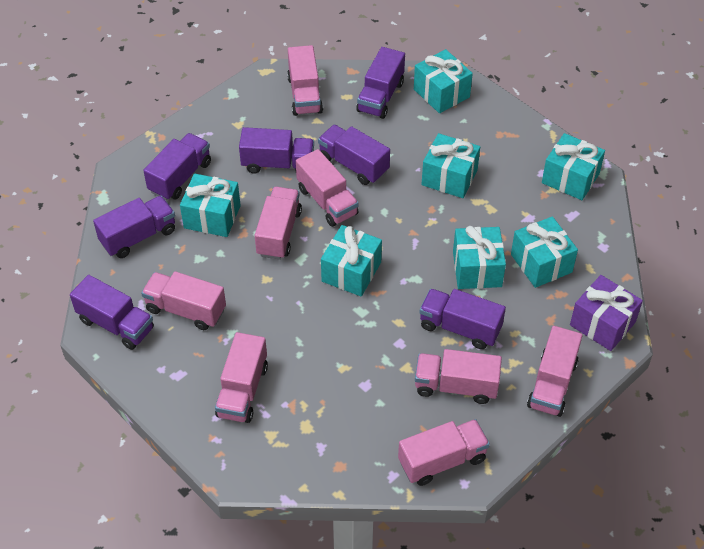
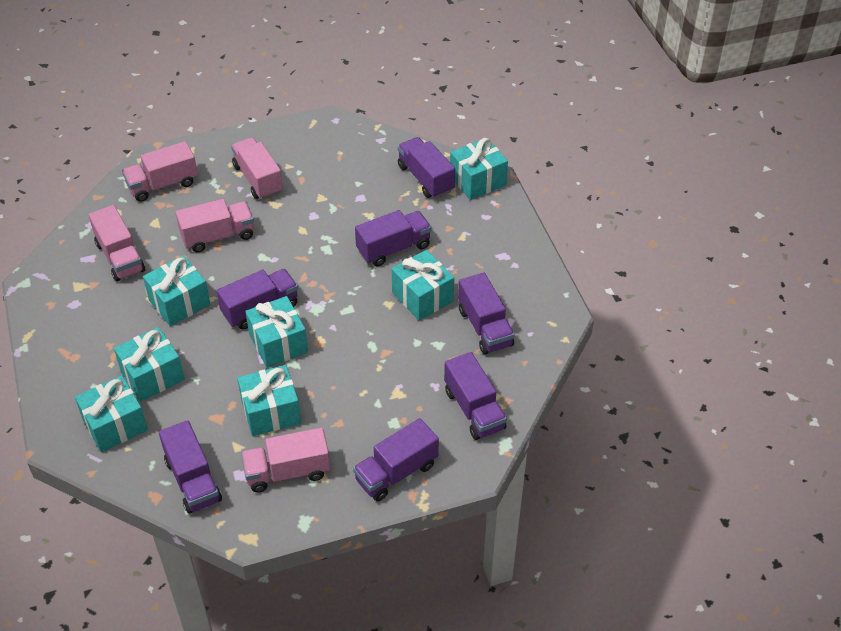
pink truck: [141,271,226,330] [215,332,268,423] [255,187,302,260] [287,45,323,116] [296,149,359,227] [398,419,490,486] [415,349,502,404] [527,326,583,417] = 8 -> [88,205,145,282] [122,141,198,202] [176,199,254,253] [231,137,283,199] [241,428,330,493] = 5
purple gift: [570,275,643,351] = 1 -> none = 0

